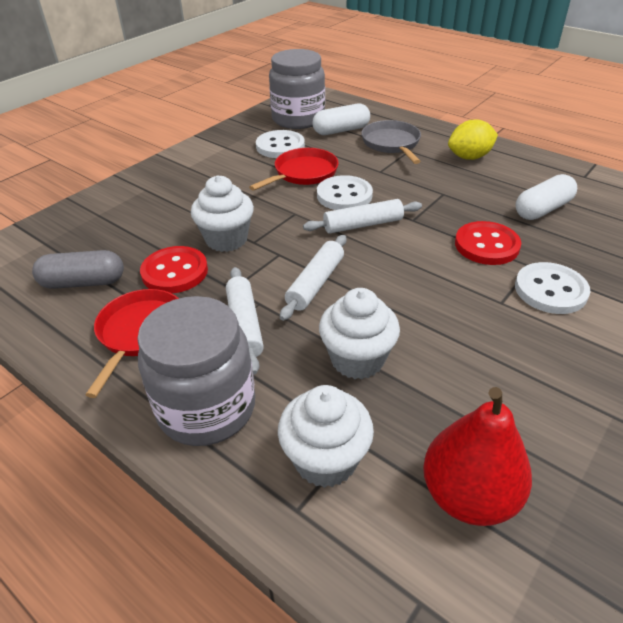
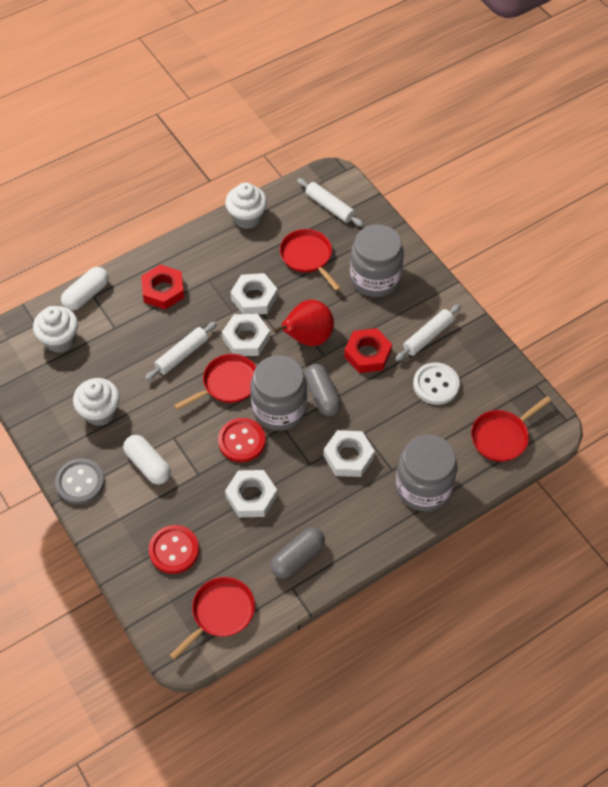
grey button: none = 0 -> [55,459,105,505] = 1
grey capsule: [32,250,124,289] = 1 -> [270,527,325,579] [304,364,341,417] = 2
grey jar: [137,296,255,446] [269,49,325,129] = 2 -> [250,355,307,431] [350,224,404,297] [396,435,457,511] = 3
grey pan: [361,120,421,164] = 1 -> none = 0
red nut: none = 0 -> [141,264,185,310] [344,328,392,373] = 2
red pan: [85,289,179,398] [249,148,339,191] = 2 -> [169,577,255,660] [174,354,256,410] [280,229,341,291] [471,396,551,462] = 4
white button: [256,130,305,158] [317,175,373,210] [515,262,590,314] = 3 -> [413,362,460,405] = 1
white nut: none = 0 -> [222,314,270,356] [225,470,277,517] [231,273,278,314] [324,430,375,477] = 4
yellow lemon: [448,119,498,160] = 1 -> none = 0

